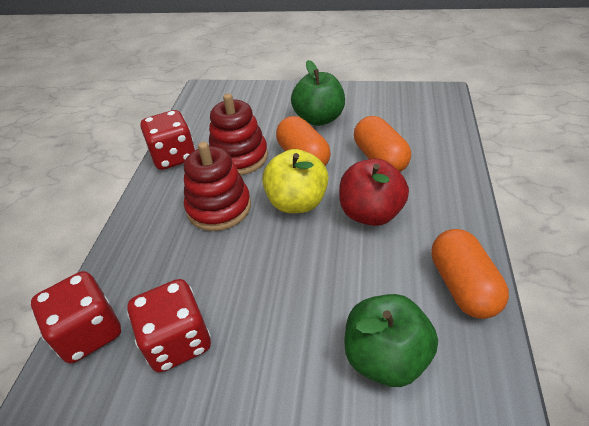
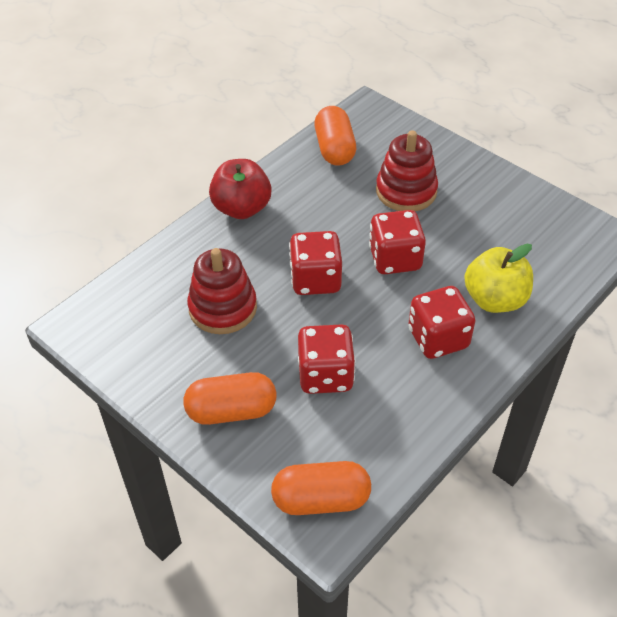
green apple: [291,60,345,126] [344,294,438,387] = 2 -> none = 0
red dice: [31,271,121,363] [127,279,211,373] [141,110,196,170] = 3 -> [289,231,342,295] [298,324,356,394] [369,210,426,274] [408,286,475,359] = 4

